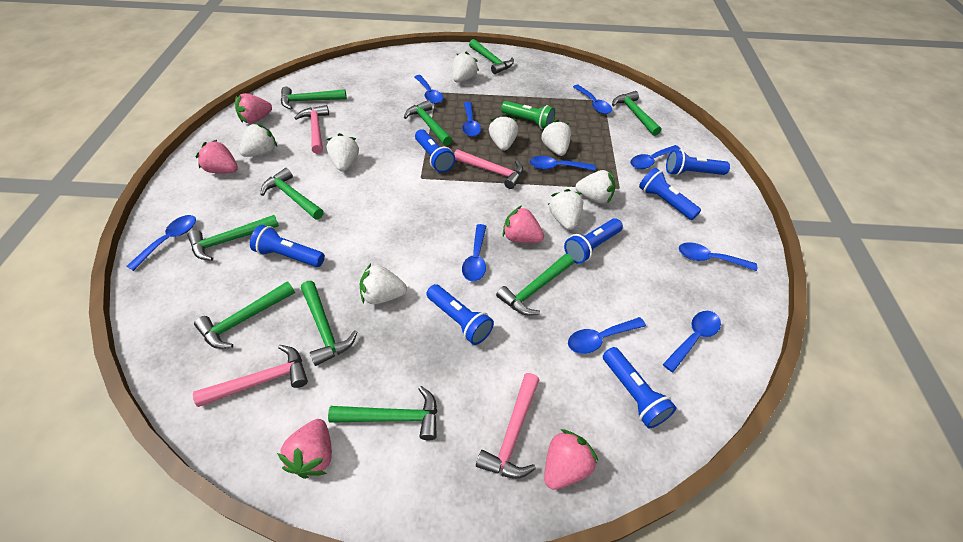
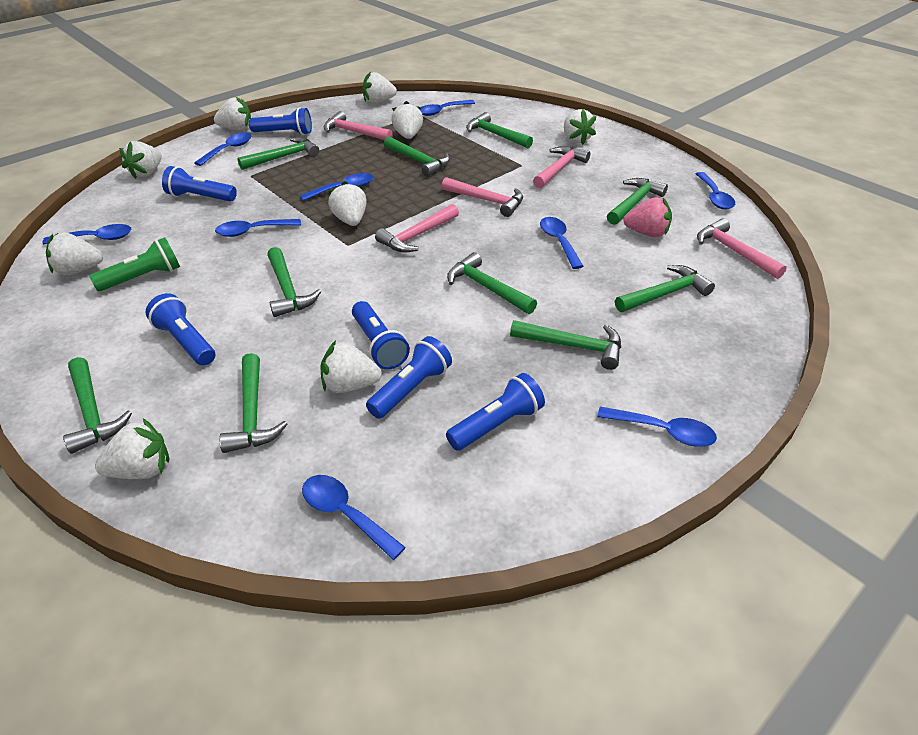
blue flashlight: [250,225,325,267] [415,129,455,173] [426,284,494,345] [564,218,623,264] [603,347,676,429] [639,168,701,220] [666,149,730,176] = 7 -> [146,293,215,366] [162,166,237,202] [249,107,312,135] [352,301,410,370] [366,336,452,419] [446,373,545,451] = 6
blue spoon: [127,215,196,271] [415,75,443,104] [462,102,481,137] [462,224,486,281] [529,156,595,171] [568,317,646,354] [573,85,612,114] [630,145,680,169] [663,311,721,372] [679,242,757,271] = 10 -> [42,224,131,244] [194,132,251,166] [215,219,301,237] [300,173,373,201] [302,475,406,560] [420,100,475,116] [540,217,584,269] [597,407,717,447] [696,172,735,209] = 9
pink hammer: [193,345,308,407] [294,105,329,154] [454,149,523,189] [476,373,539,479] = 4 -> [324,111,393,140] [375,204,459,253] [442,177,523,217] [533,146,590,188] [697,218,787,279] = 5
pink strawberry: [196,140,238,174] [235,93,272,124] [277,419,332,479] [502,206,544,243] [544,429,598,490] = 5 -> [624,197,672,237] = 1
white strawberry: [239,123,277,157] [326,133,359,171] [360,263,407,304] [452,52,479,83] [489,114,518,151] [540,120,571,156] [548,189,583,230] [576,170,616,204] = 8 -> [46,232,103,275] [95,418,169,479] [119,141,162,179] [214,96,251,130] [320,340,382,393] [328,181,367,226] [362,72,397,104] [391,101,423,139] [564,109,596,145] = 9

